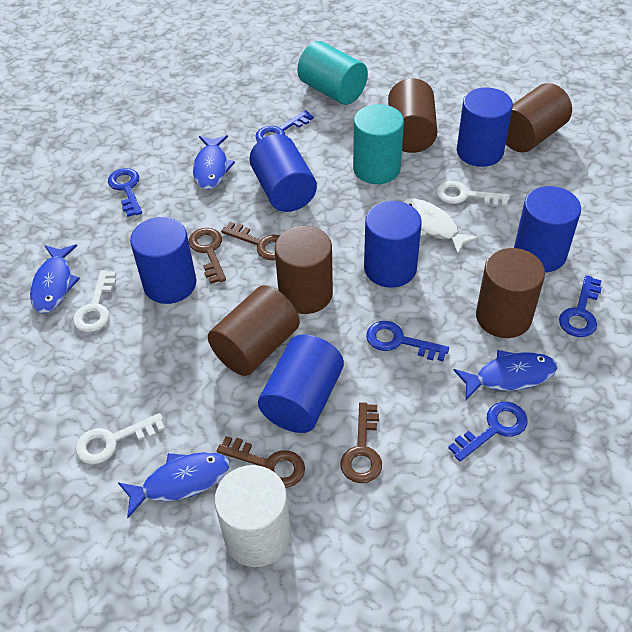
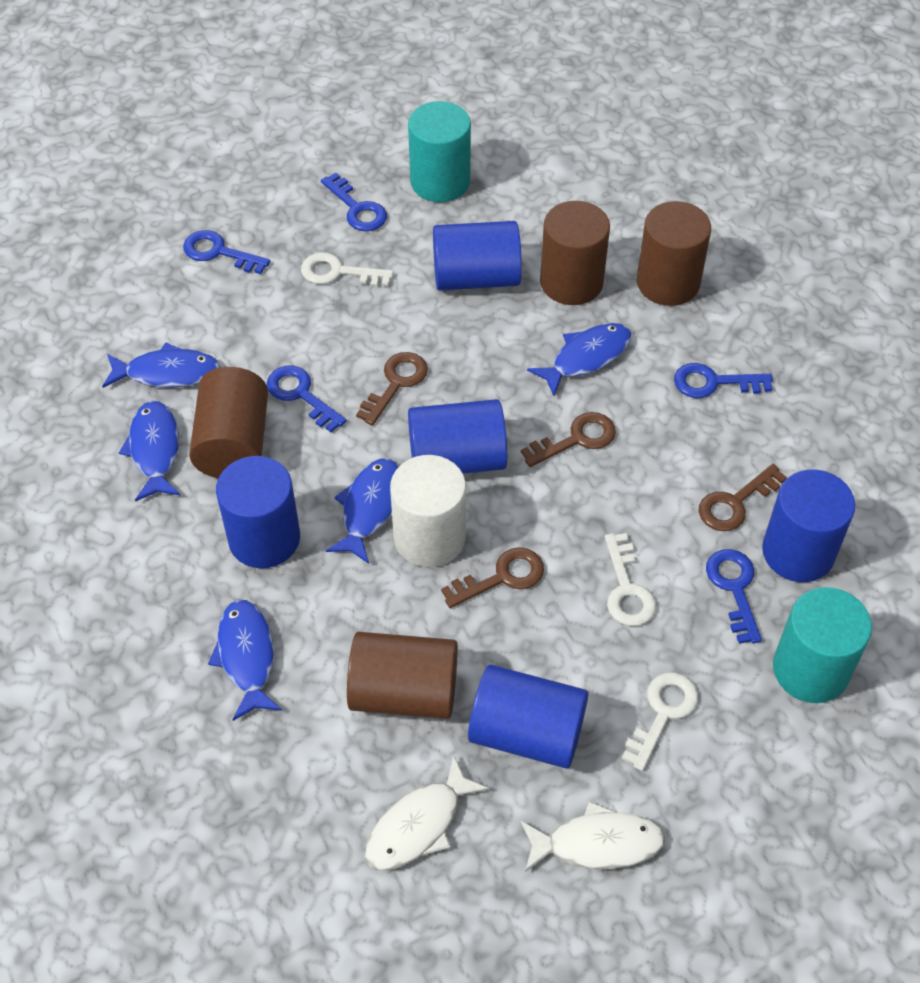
blue cylinder: [130,217,197,304] [249,134,317,212] [258,334,344,433] [364,201,422,288] [457,87,513,167] [514,186,581,272] = 6 -> [216,456,300,568] [408,399,507,474] [433,221,522,290] [468,665,588,768] [762,470,855,582] = 5
blue fish: [30,244,80,314] [118,452,230,518] [193,135,235,190] [453,350,557,400] = 4 -> [102,342,220,388] [119,401,181,502] [208,600,282,721] [326,458,398,564] [527,323,631,396] = 5
brown cylinder: [208,285,300,376] [275,226,333,314] [388,79,437,153] [476,248,545,338] [506,83,572,153] = 5 -> [189,367,268,478] [347,632,458,719] [540,201,610,305] [637,201,711,306] = 4
white fish: [402,198,479,255] = 1 -> [365,755,489,870] [521,801,665,872] = 2

